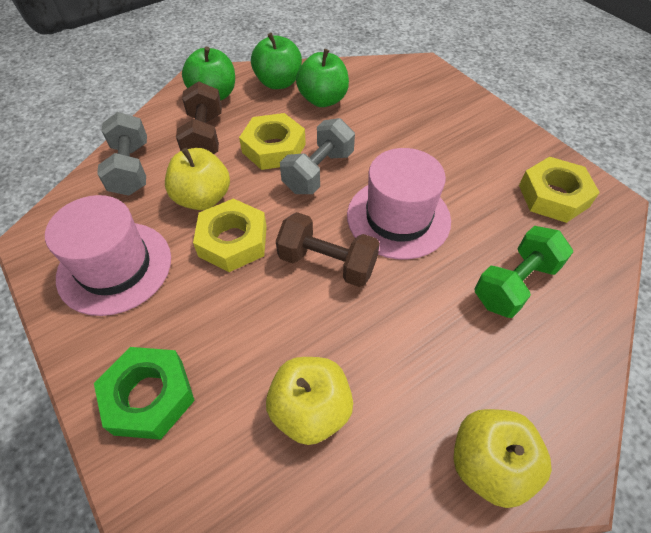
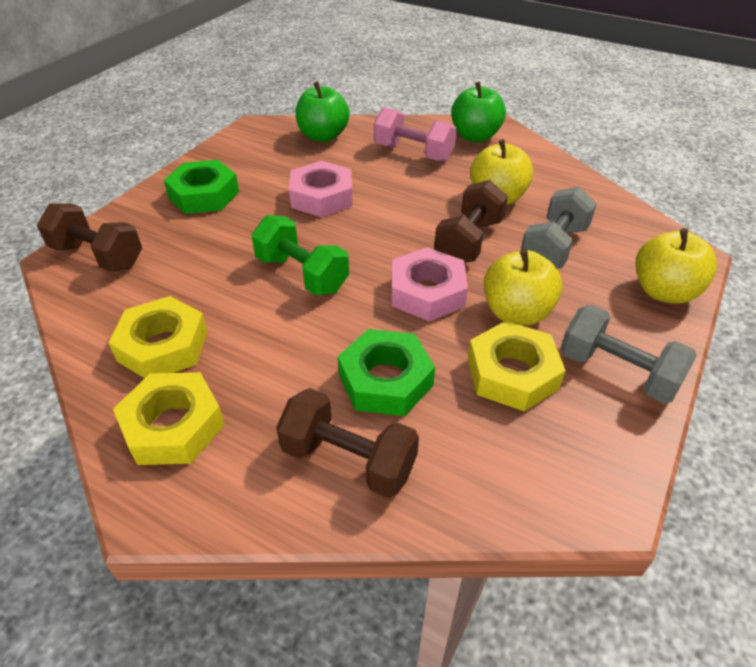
brown dumbbell: [176,81,222,154] [276,212,380,287] = 2 -> [37,203,142,272] [276,388,419,498] [434,180,508,263] = 3
green apple: [182,46,235,100] [251,33,302,89] [296,49,349,107] = 3 -> [296,81,350,142] [451,82,506,142] = 2
green nut: [94,347,195,440] = 1 -> [164,160,239,214] [338,329,435,416] = 2
pink dumbbell: none = 0 -> [374,107,457,162] = 1
pink hat: [45,195,171,316] [347,148,451,259] = 2 -> none = 0
pink nut: none = 0 -> [289,161,353,218] [392,247,468,322] = 2

